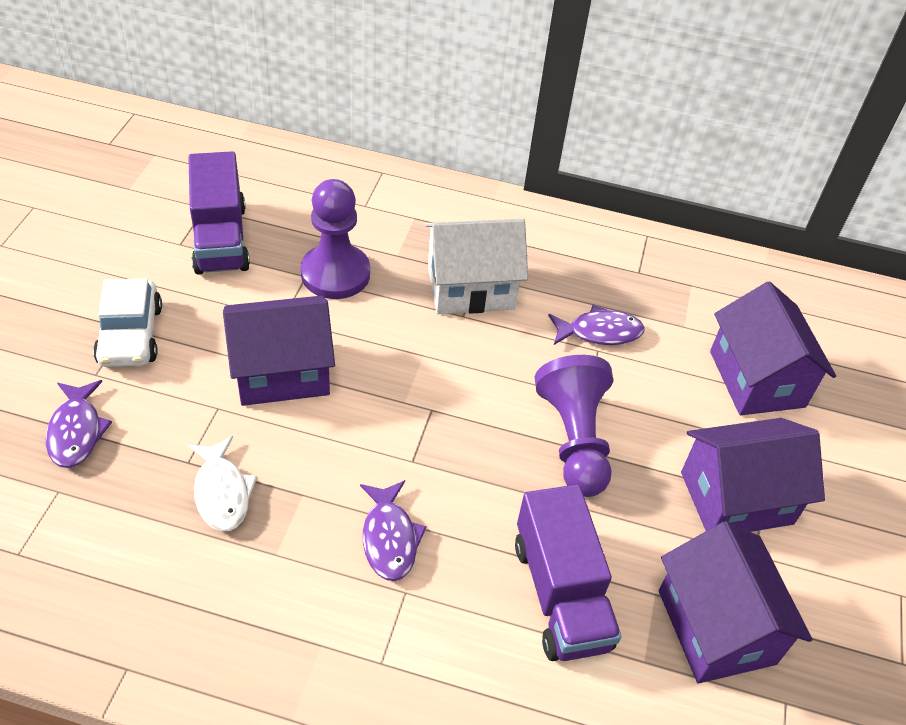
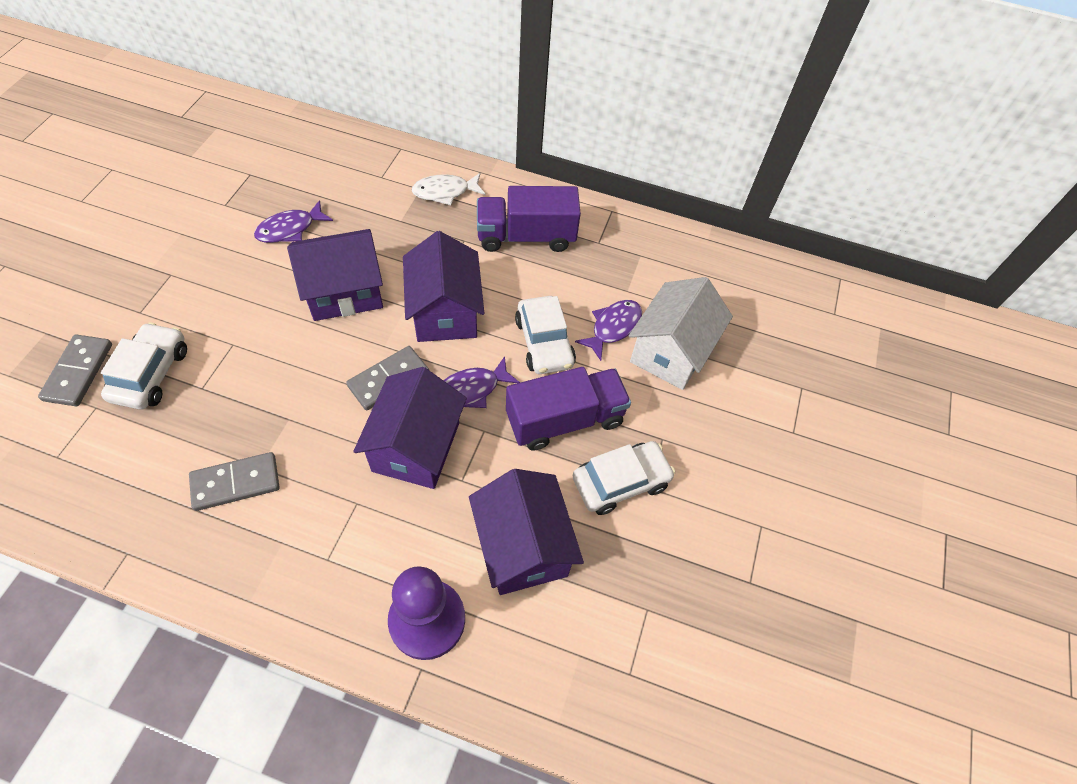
grey domino: none = 0 -> [38,334,112,406] [189,452,279,511] [346,346,429,411] = 3
purple pawn: [301,179,370,299] [535,355,613,497] = 2 -> [388,566,465,660] = 1
white car: [93,279,162,367] = 1 -> [101,322,187,410] [515,296,576,374] [572,441,675,515] = 3

